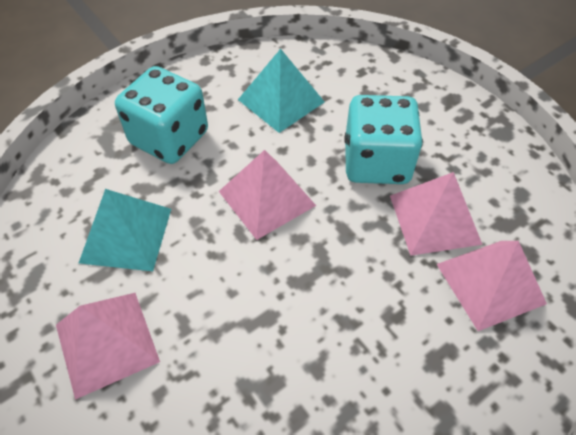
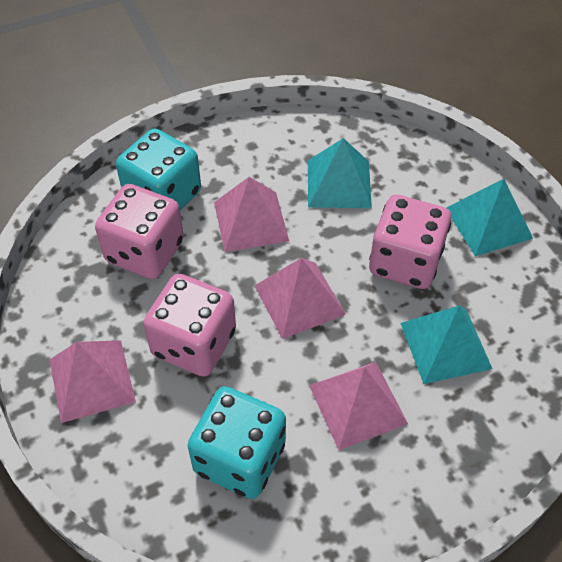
pink dice: none = 0 -> [95,184,184,279] [143,274,236,377] [369,195,451,289] = 3
turquoise pyramid: [79,189,171,271] [238,49,324,133] = 2 -> [308,138,372,208] [400,306,493,384] [447,179,533,256] = 3

